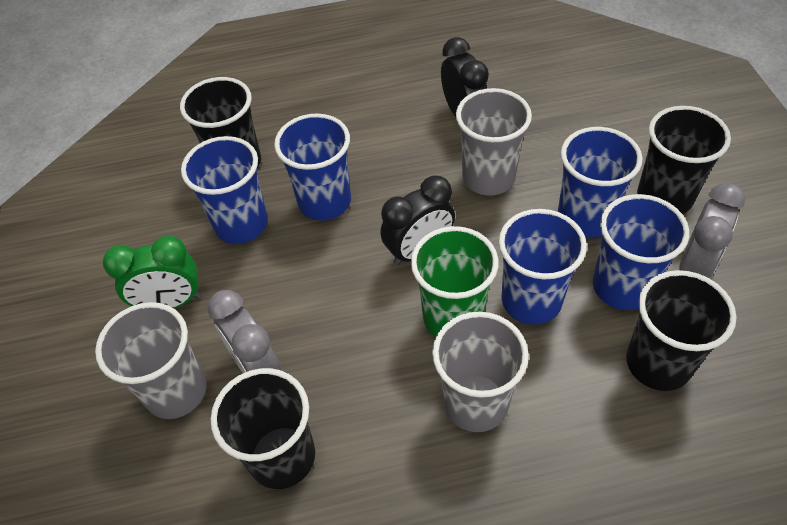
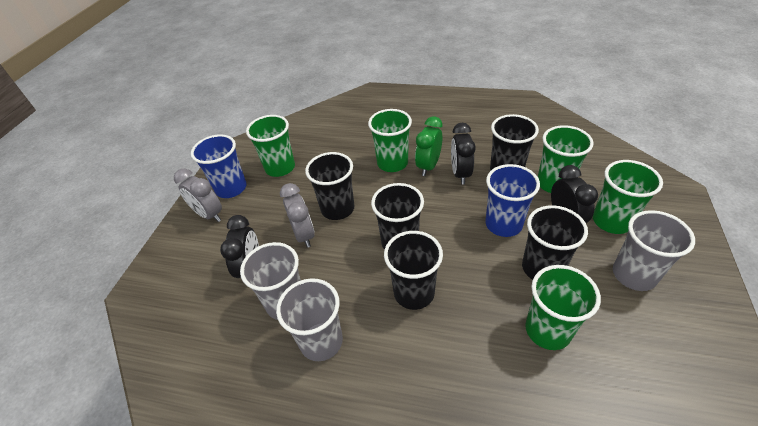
black clock: [380,175,455,265] [441,37,489,117] = 2 -> [220,215,259,278] [451,123,476,185] [551,165,598,223] = 3
black cup: [180,77,261,168] [211,368,315,489] [626,270,737,391] [637,106,731,214] = 4 -> [305,152,354,220] [371,183,424,250] [384,231,443,310] [490,114,539,171] [522,205,588,280] = 5
blue cup: [181,136,268,244] [274,113,351,221] [499,209,587,325] [558,127,642,238] [593,194,689,310] = 5 -> [191,134,247,198] [485,164,540,237] = 2
green cup: [411,226,499,337] = 1 -> [246,115,295,177] [368,109,412,172] [525,265,601,350] [538,125,594,193] [593,160,663,234] = 5

